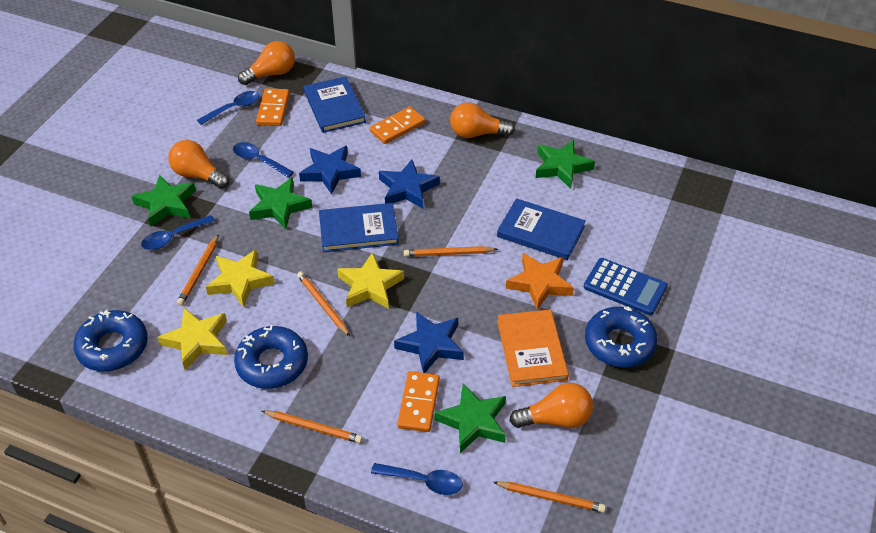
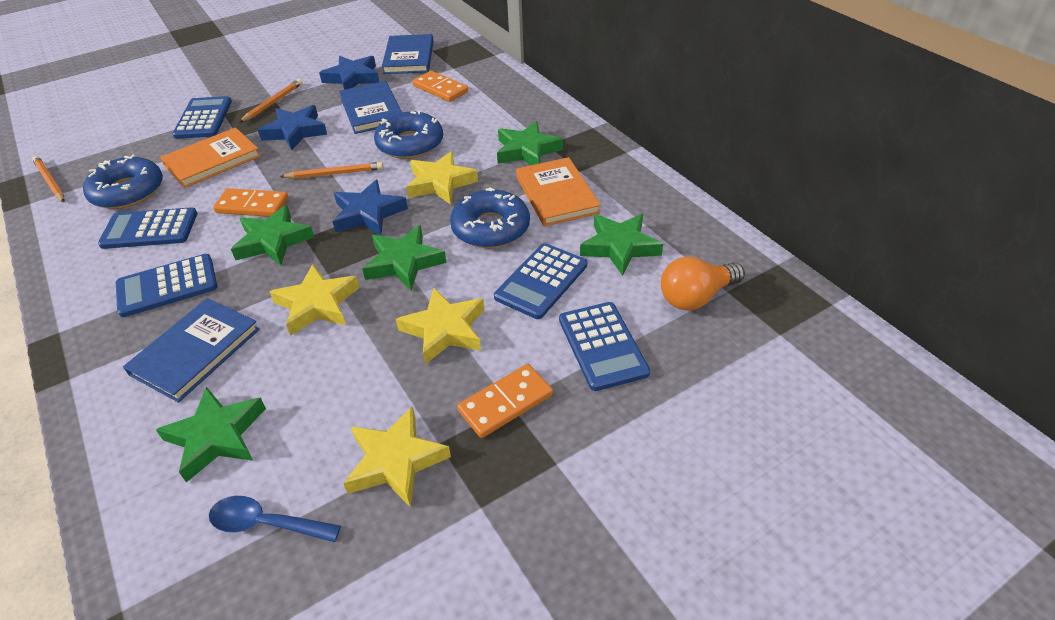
blue calculator: [584,258,668,315] = 1 -> [98,207,197,249] [116,254,217,317] [172,96,232,139] [494,243,587,319] [559,302,650,391] = 5
blue spoon: [141,215,215,250] [197,91,260,125] [233,142,294,178] [371,463,462,495] = 4 -> [209,496,341,542] = 1
green star: [131,175,196,226] [249,177,312,229] [434,383,506,453] [536,140,595,188] = 4 -> [156,387,266,483] [231,205,315,266] [362,225,446,290] [497,121,563,165] [580,214,663,276] = 5
orange book: [497,309,569,387] = 1 -> [160,127,261,188] [516,157,601,227] = 2
orange light bulb: [168,140,229,189] [238,41,295,85] [450,102,515,138] [509,383,593,428] = 4 -> [661,256,745,311] = 1
orange pencil: [177,234,219,306] [262,410,363,443] [297,271,350,336] [404,246,498,257] [493,481,606,513] = 5 -> [32,156,65,202] [239,79,302,123] [280,162,383,179] = 3
orange star: [506,253,574,310] = 1 -> none = 0
yellow star: [157,308,227,370] [206,250,275,307] [337,252,404,309] = 3 -> [270,264,360,336] [343,406,451,508] [396,287,485,364] [406,151,478,205] = 4

